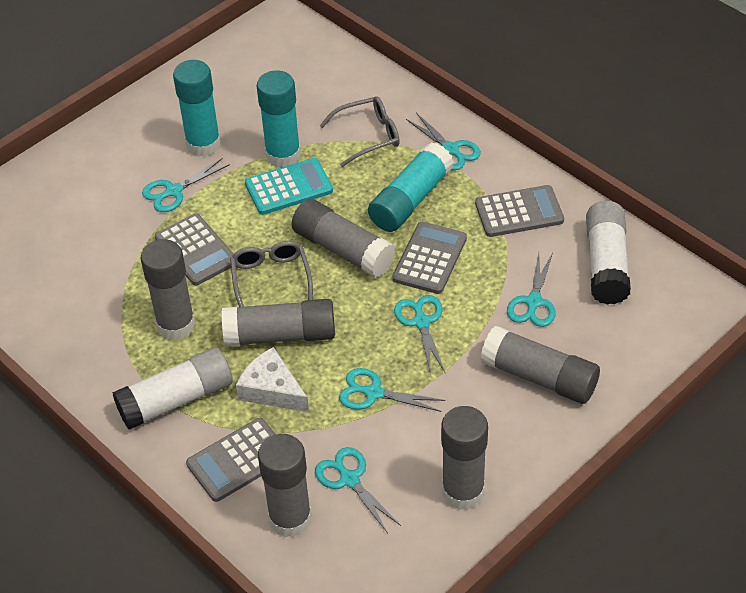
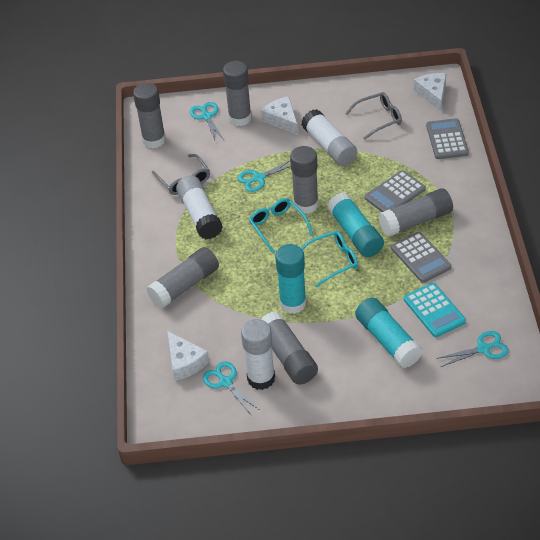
grey calculator: [155,213,234,285] [186,418,275,502] [392,222,467,294] [475,185,564,237] = 4 -> [365,170,426,212] [391,232,452,283] [426,118,469,159] = 3
turquoise glasses: none = 0 -> [249,198,313,254] [301,231,358,287] = 2
turquoise scissors: [142,158,230,212] [315,447,401,533] [339,368,445,412] [394,295,445,375] [406,113,481,171] [507,253,556,327] = 6 -> [190,102,224,142] [203,361,260,416] [238,160,291,192] [436,331,509,367] = 4
white cheese: [236,347,309,412] = 1 -> [167,331,210,380] [261,96,298,135] [413,73,446,111] = 3
white glue stick: [112,348,233,430] [586,201,631,304] = 2 -> [176,175,223,239] [241,319,275,390] [301,109,357,166] = 3

